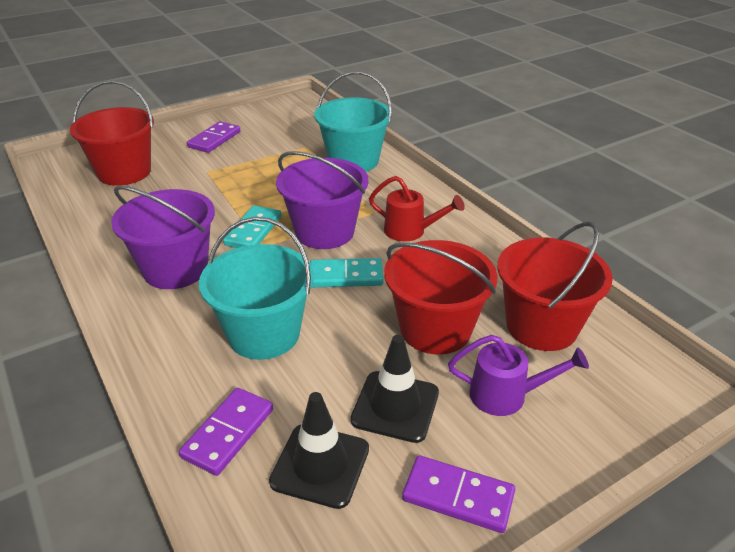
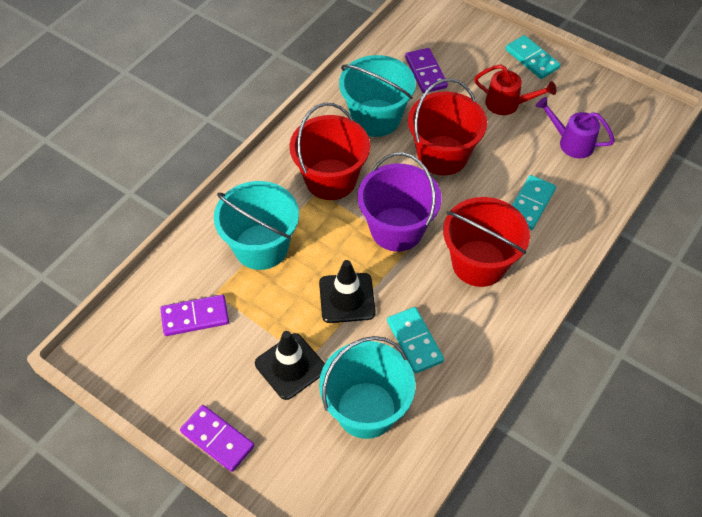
purple bucket: [111,186,215,289] [276,151,368,249] = 2 -> [358,152,442,252] = 1
turquoise bucket: [199,217,314,360] [314,71,392,172] = 2 -> [214,181,299,270] [319,336,415,439] [339,55,416,137] = 3
turquoise domino: [223,205,282,248] [310,258,383,287] = 2 -> [387,307,444,373] [505,35,560,79] [512,175,556,230] = 3

